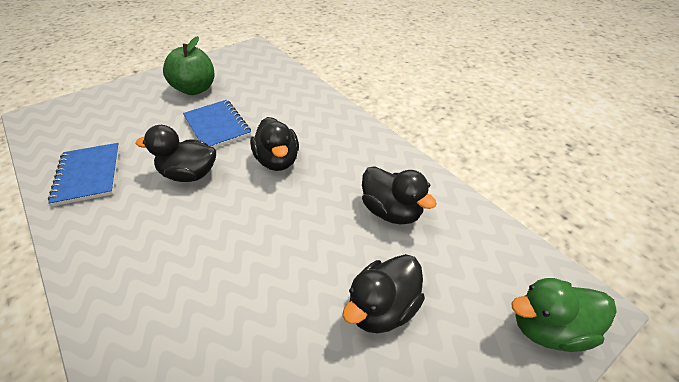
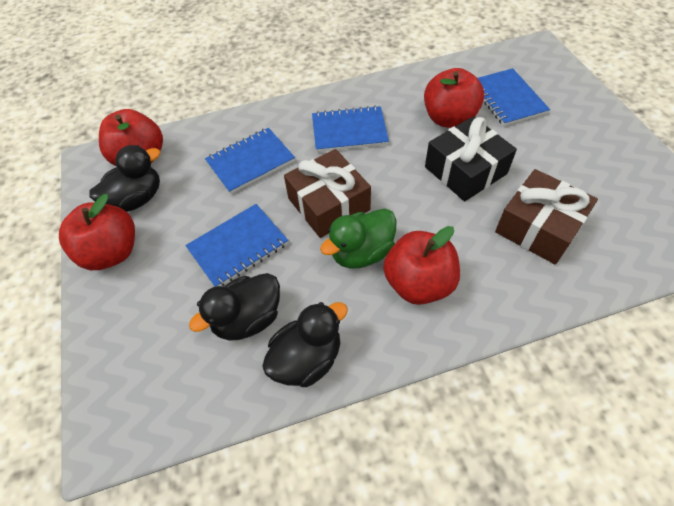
black duck: [136,125,216,182] [250,117,299,171] [343,254,425,333] [362,166,437,224] = 4 -> [90,145,161,212] [189,273,280,341] [262,302,348,387] = 3
black gift: none = 0 -> [425,116,517,201] = 1
blue notebook: [48,143,120,206] [183,100,251,148] = 2 -> [185,204,288,287] [205,128,295,194] [312,105,389,152] [478,68,550,126] = 4
brown gift: none = 0 -> [284,149,371,238] [495,169,598,264] = 2
green apple: [163,36,214,95] = 1 -> none = 0
red apple: none = 0 -> [59,194,135,270] [99,109,163,166] [383,226,460,305] [424,68,484,128] = 4

